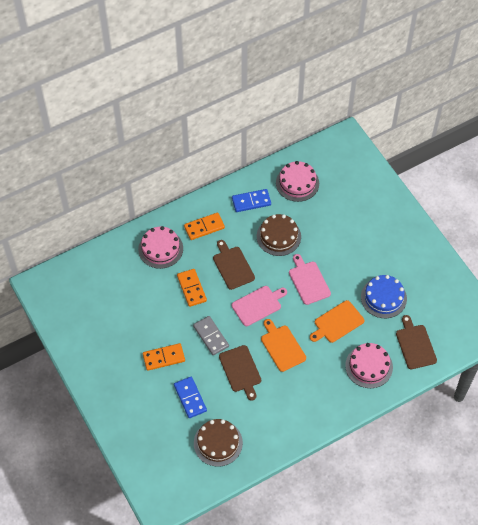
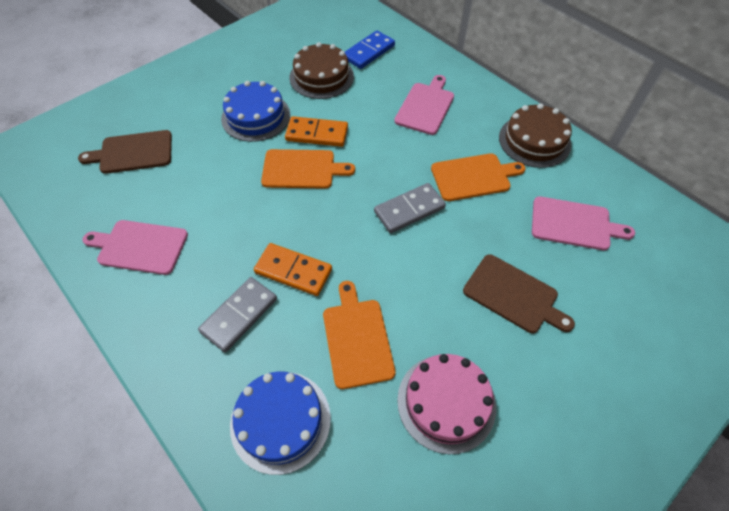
blue cake: [361,275,407,318] = 1 -> [221,81,290,142] [230,372,331,475] = 2
blue domino: [174,377,207,418] [232,189,271,212] = 2 -> [345,31,395,69] = 1
brown cutting board: [213,240,255,290] [219,345,261,401] [396,315,437,369] = 3 -> [78,130,172,174] [463,254,575,333] = 2
grey domino: [193,316,229,355] = 1 -> [198,277,277,352] [374,183,446,233] = 2
orange cutting board: [261,319,306,372] [310,300,364,343] = 2 -> [261,149,355,189] [323,281,396,389] [431,153,526,201] = 3
orange domino: [143,343,185,371] [177,269,207,307] [184,213,225,240] = 3 -> [254,243,332,296] [285,116,348,147] = 2
pink cake: [138,226,183,269] [276,161,319,202] [345,343,393,388] = 3 -> [397,354,496,454] = 1
pink cutting board: [232,286,287,326] [289,254,331,305] = 2 -> [82,220,188,275] [394,75,454,135] [532,196,635,250] = 3

